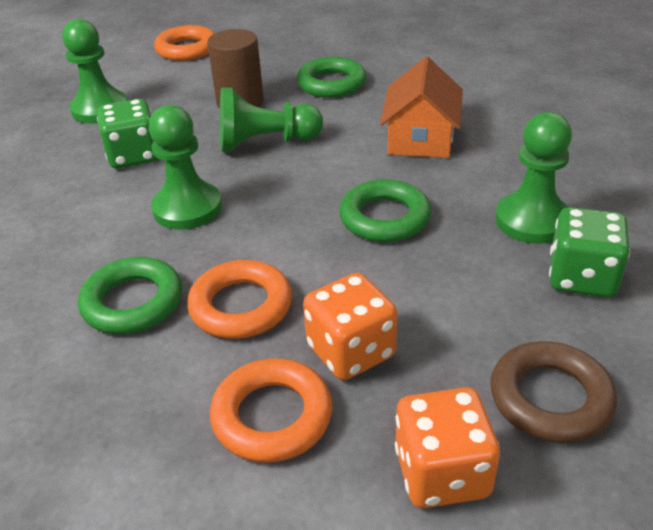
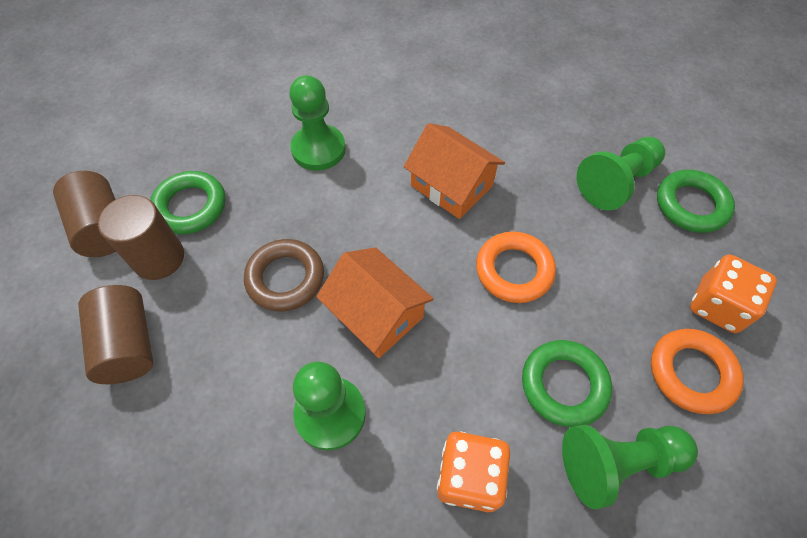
brown cylinder: [207,29,264,109] = 1 -> [53,171,116,257] [78,285,153,384] [98,195,184,280] = 3
green dice: [97,99,158,169] [549,207,630,297] = 2 -> none = 0
orange house: [380,57,463,158] = 1 -> [317,247,434,358] [404,123,505,219] = 2
orange ring: [154,25,215,61] [187,260,292,339] [210,358,333,463] = 3 -> [476,232,556,303] [651,329,744,414] = 2

